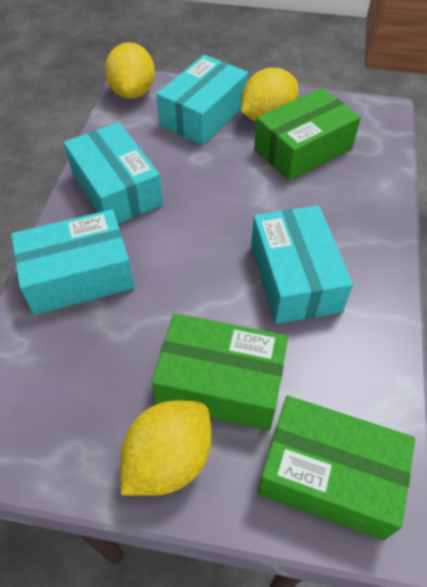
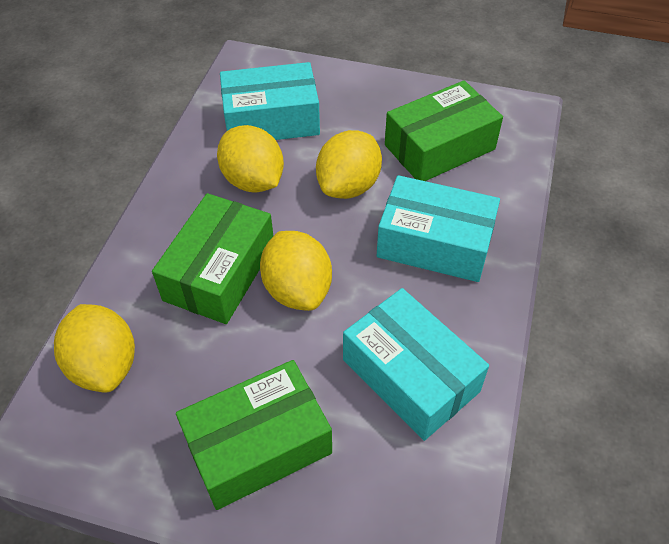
turquoise box: [11,209,135,315] [64,122,163,224] [156,55,248,145] [251,205,353,324] = 4 -> [220,62,320,140] [343,288,489,441] [377,175,500,282] = 3
yellow lemon: [105,42,155,99] [120,400,211,496] [241,68,298,121] = 3 -> [54,304,135,392] [217,125,284,192] [260,231,332,311] [316,130,382,199] = 4

